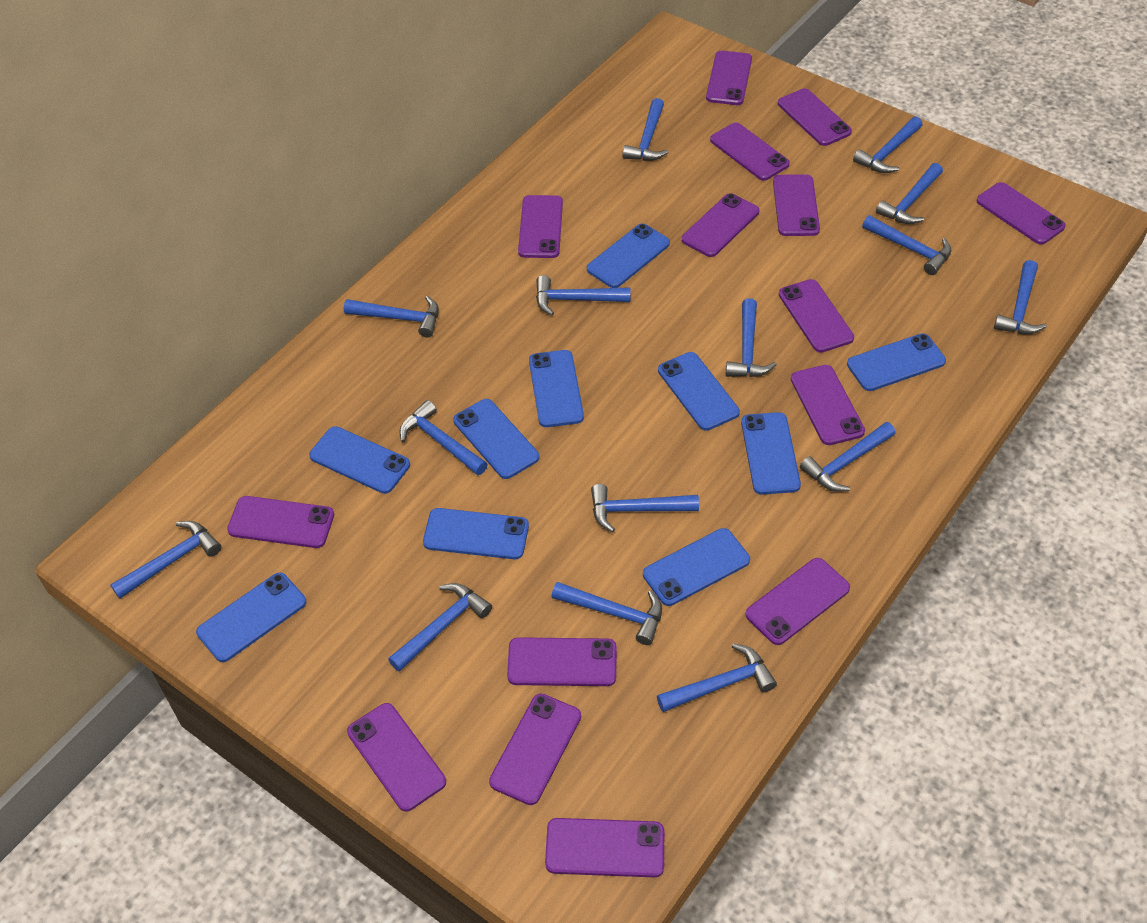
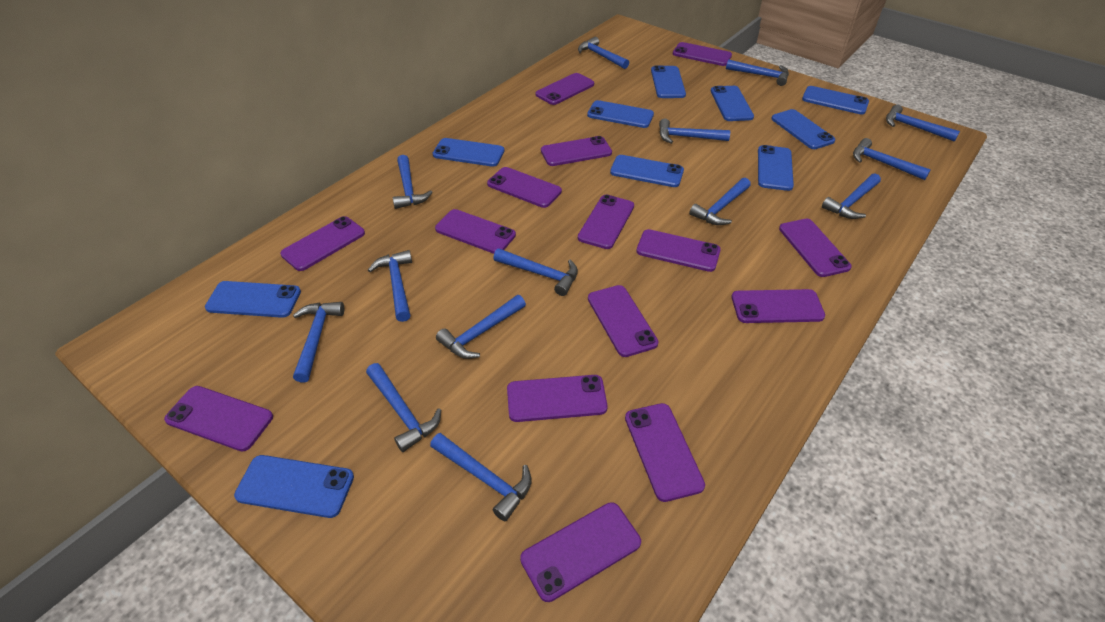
blue hammer: [110,521,222,599] [344,296,439,338] [388,583,492,672] [399,400,488,475] [536,275,630,316] [552,582,662,645] [591,484,699,532] [622,98,669,161] [657,643,777,712] [726,298,777,377] [800,422,896,492] [853,117,922,173] [862,215,951,275] [876,163,943,224] [994,260,1047,334] = 15 -> [293,302,344,382] [366,363,441,452] [368,250,412,322] [393,155,433,209] [430,433,532,521] [436,295,526,359] [493,248,578,296] [578,37,629,69] [659,119,730,144] [689,178,751,225] [726,59,789,86] [822,173,881,219] [853,138,931,180] [886,105,960,142] = 14

